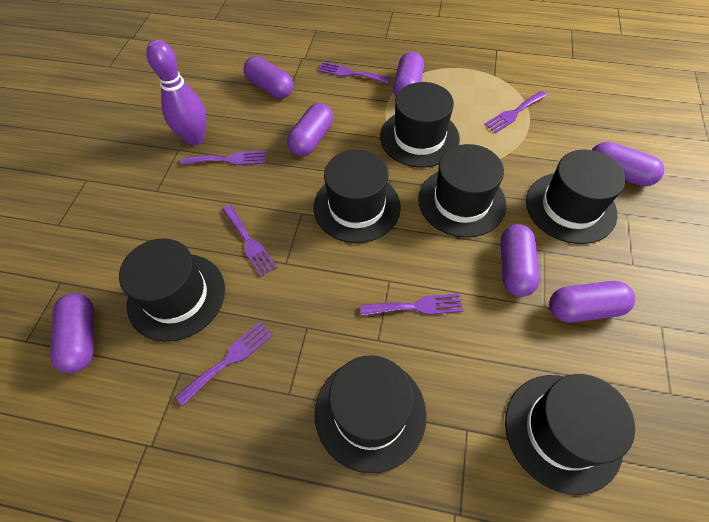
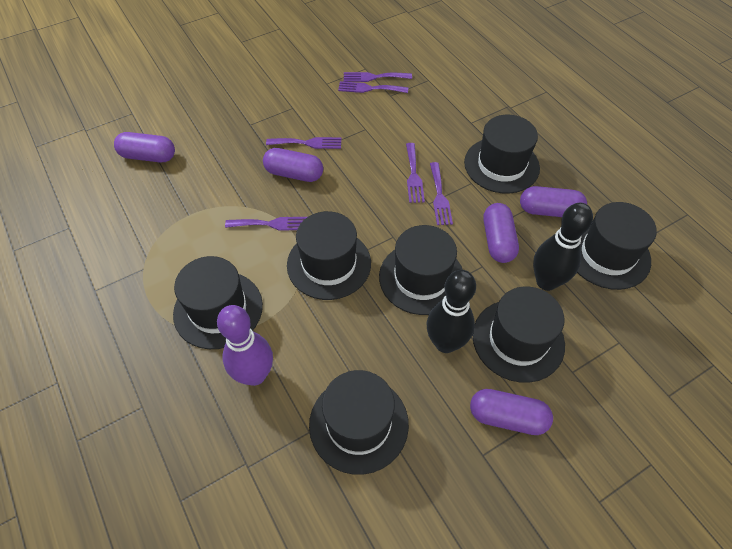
black bowling pin: none = 0 -> [427,270,476,353] [533,203,593,291] = 2
purple capsule: [50,293,94,373] [244,56,293,99] [287,103,333,156] [393,52,424,96] [500,224,540,297] [549,281,635,323] [592,142,664,186] = 7 -> [114,132,175,162] [263,148,323,182] [470,389,553,435] [484,203,519,263] [520,186,587,217] = 5

